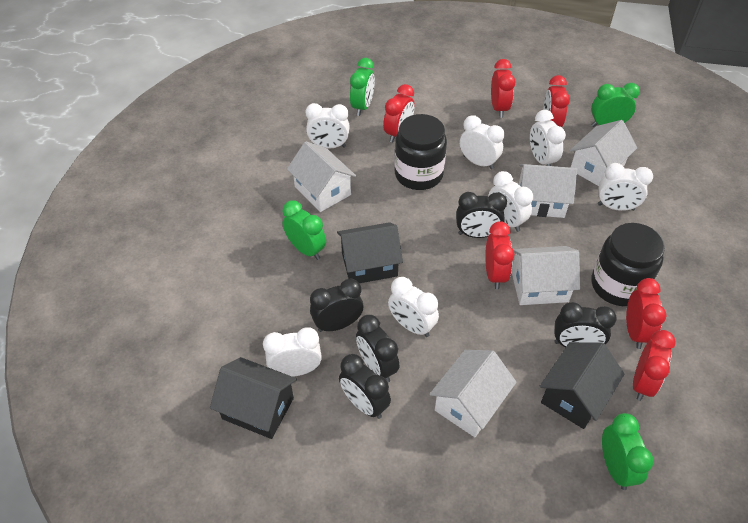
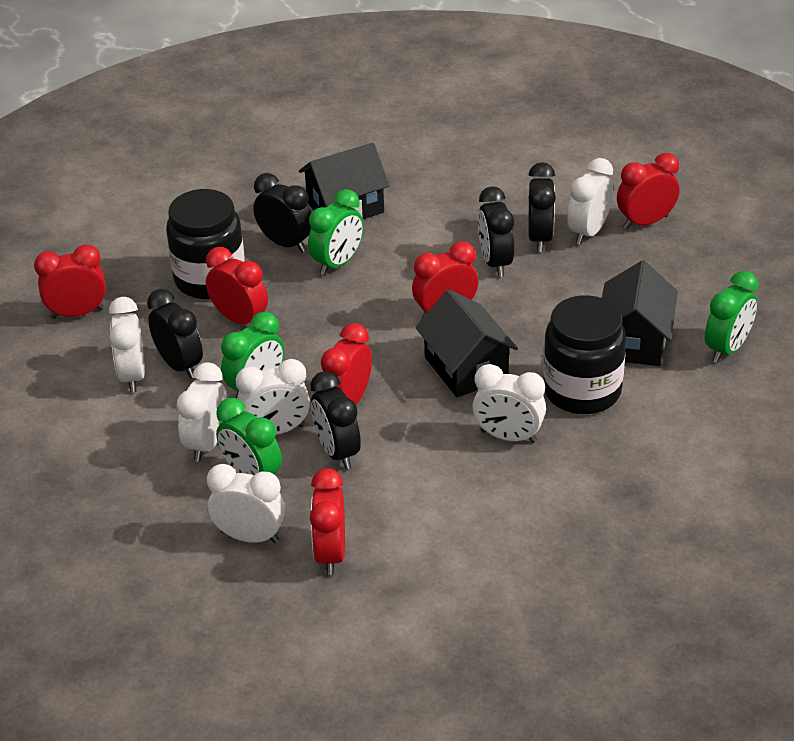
white clock: [263,328,322,377] [305,103,350,148] [388,277,439,337] [460,115,504,170] [488,171,533,232] [530,110,566,166] [598,163,653,211] = 7 -> [109,297,145,393] [177,362,227,462] [207,464,285,543] [236,359,310,435] [472,364,546,443] [567,158,613,245] = 6
white house: [287,141,356,212] [430,350,517,437] [512,246,580,305] [519,164,577,218] [570,120,637,186] = 5 -> none = 0

